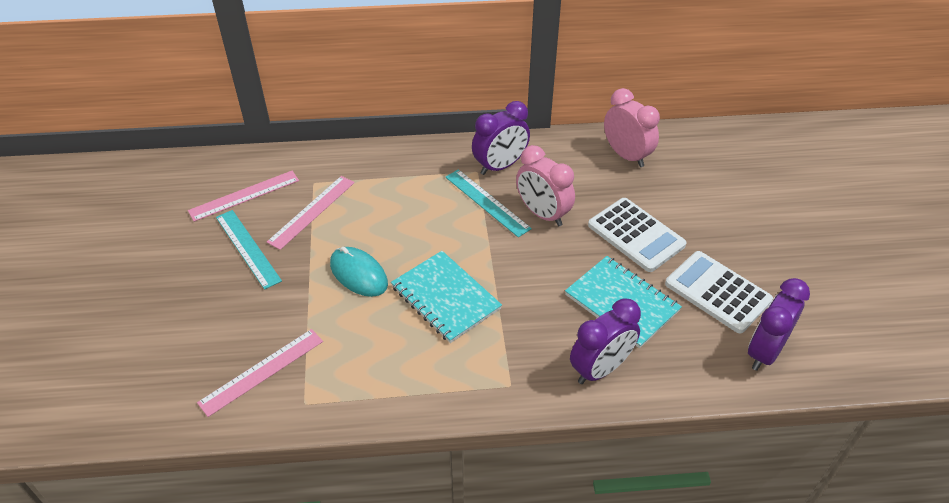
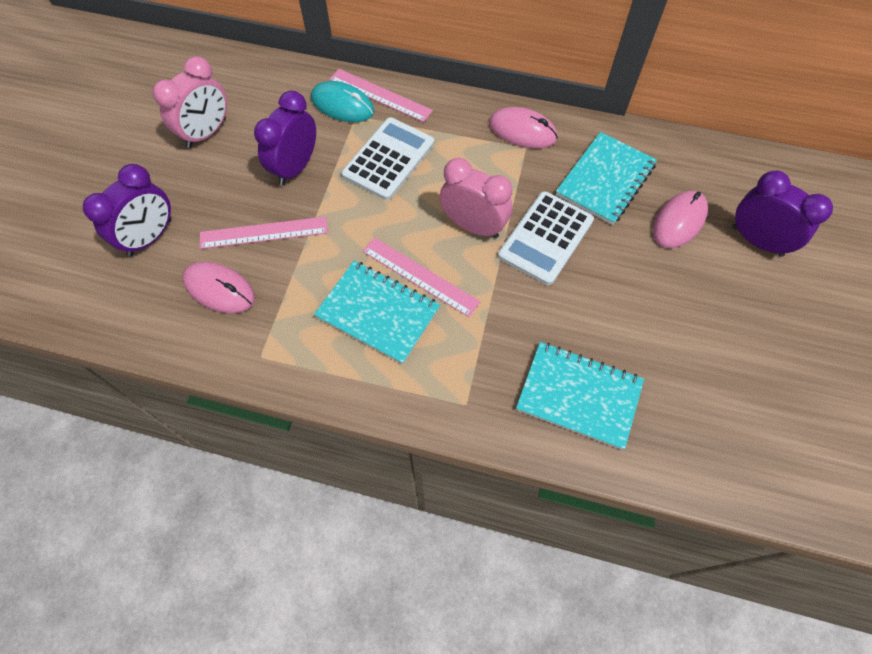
pink mouse: none = 0 -> [183,261,255,314] [489,107,558,148] [652,191,708,248] = 3
turquoise notebook: [391,251,502,343] [565,256,682,348] = 2 -> [314,261,440,364] [516,342,644,450] [556,132,657,225] = 3
turquoise ruler: [216,210,282,290] [445,169,532,237] = 2 -> none = 0

